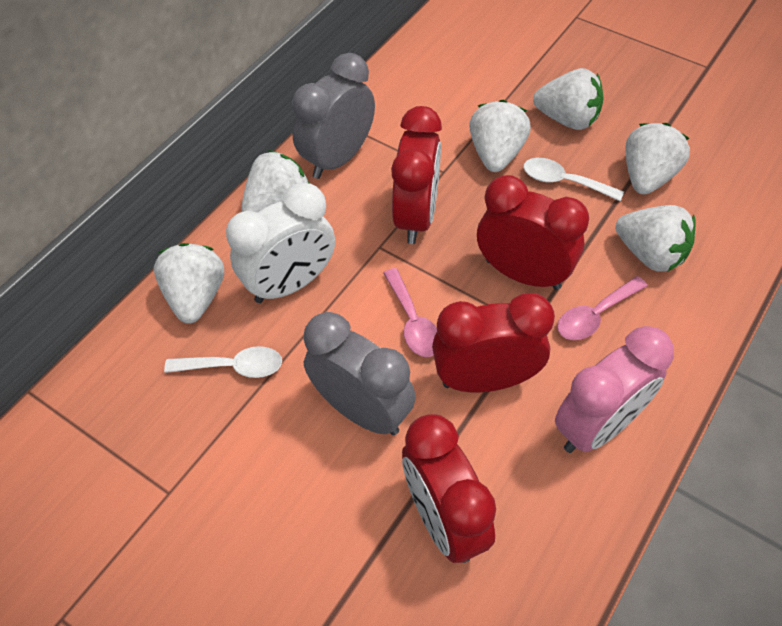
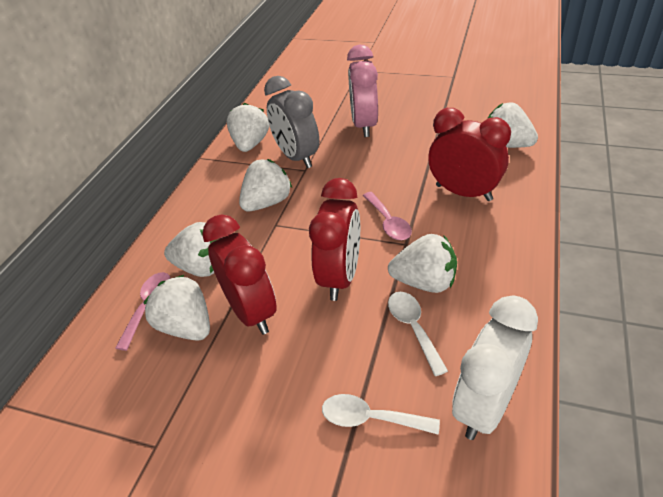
grey clock: [292,53,375,179] [304,312,416,435] = 2 -> [264,76,319,168] = 1
red clock: [391,106,442,244] [402,414,496,563] [432,293,555,392] [477,175,589,290] = 4 -> [202,215,277,335] [309,178,360,301] [428,108,511,201] = 3

